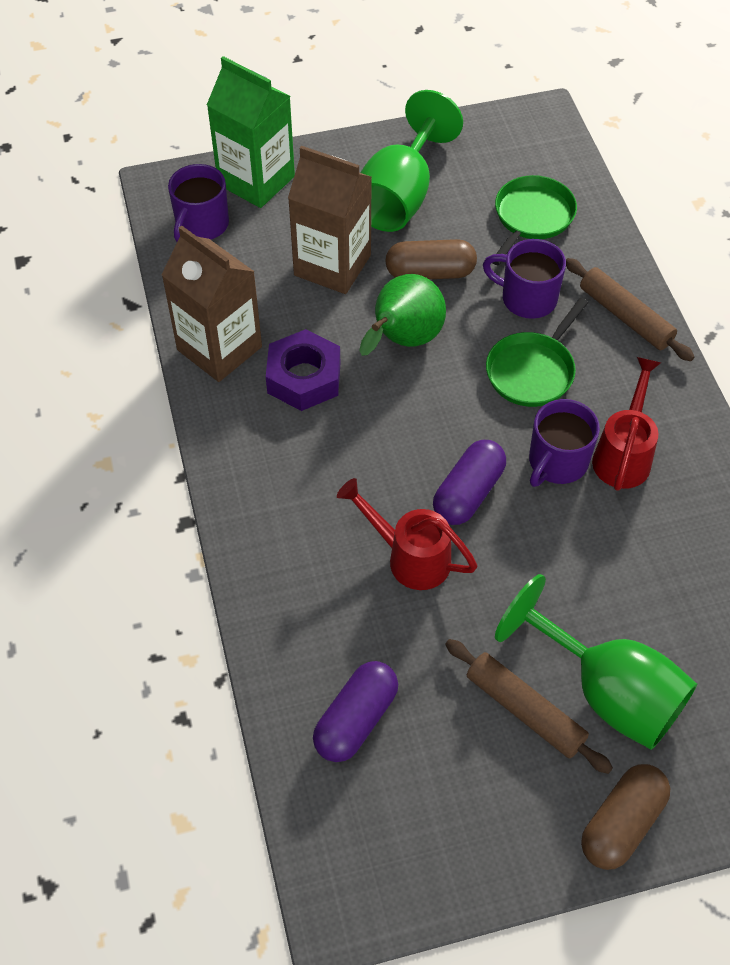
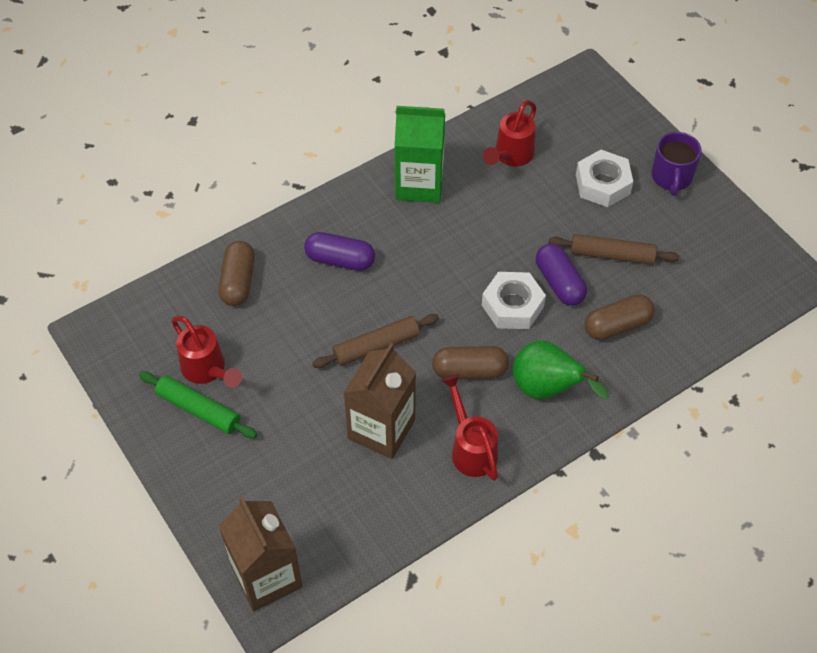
brown capsule: [385,239,477,279] [581,764,670,870] = 2 -> [218,241,255,306] [432,346,509,379] [585,294,655,340] = 3
green goblet: [360,90,463,232] [495,574,697,750] = 2 -> none = 0
green pan: [486,298,588,407] [493,175,577,265] = 2 -> none = 0
green rolling pin: none = 0 -> [139,371,257,438] = 1
purple mug: [168,164,229,242] [483,239,566,319] [529,399,600,487] = 3 -> [652,132,702,196] = 1
purple nut: [266,329,340,411] = 1 -> none = 0
red watering can: [337,478,478,590] [592,357,661,491] = 2 -> [171,316,242,387] [441,374,498,481] [483,100,536,166] = 3
white nut: none = 0 -> [482,272,546,329] [576,150,633,207] = 2

